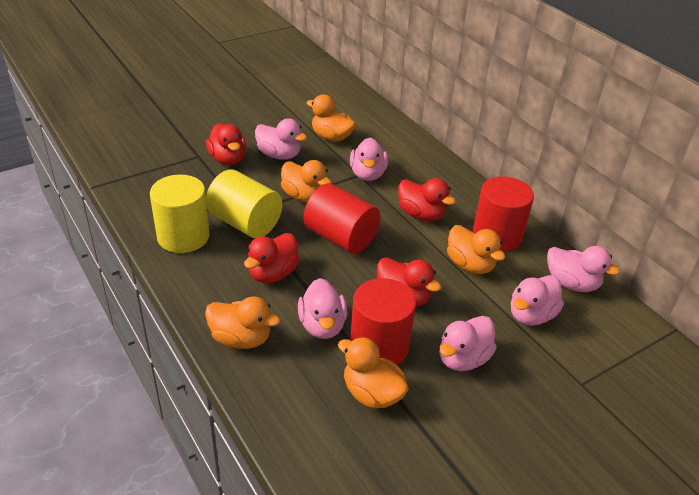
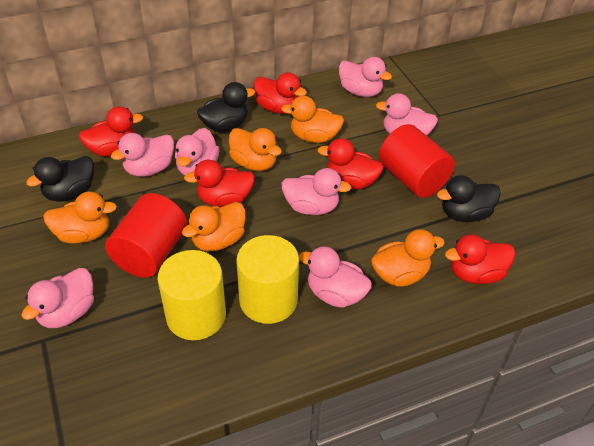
black duck: none = 0 -> [26,156,94,202] [197,82,255,132] [437,175,501,222] = 3
pink duck: [255,118,307,160] [298,278,347,339] [350,138,388,181] [440,316,497,371] [511,275,564,326] [547,246,620,292] = 6 -> [21,268,94,328] [111,133,174,177] [175,128,220,175] [282,168,351,215] [299,246,372,308] [339,57,392,97] [376,93,438,136] = 7
red cylinder: [303,183,381,254] [350,278,416,365] [473,176,534,252] = 3 -> [105,193,187,278] [379,124,455,198] = 2
red duck: [206,123,246,165] [244,233,300,283] [377,257,441,307] [398,178,456,221] = 4 -> [79,106,143,157] [184,160,255,207] [254,72,307,114] [318,138,384,189] [445,234,515,284] = 5

